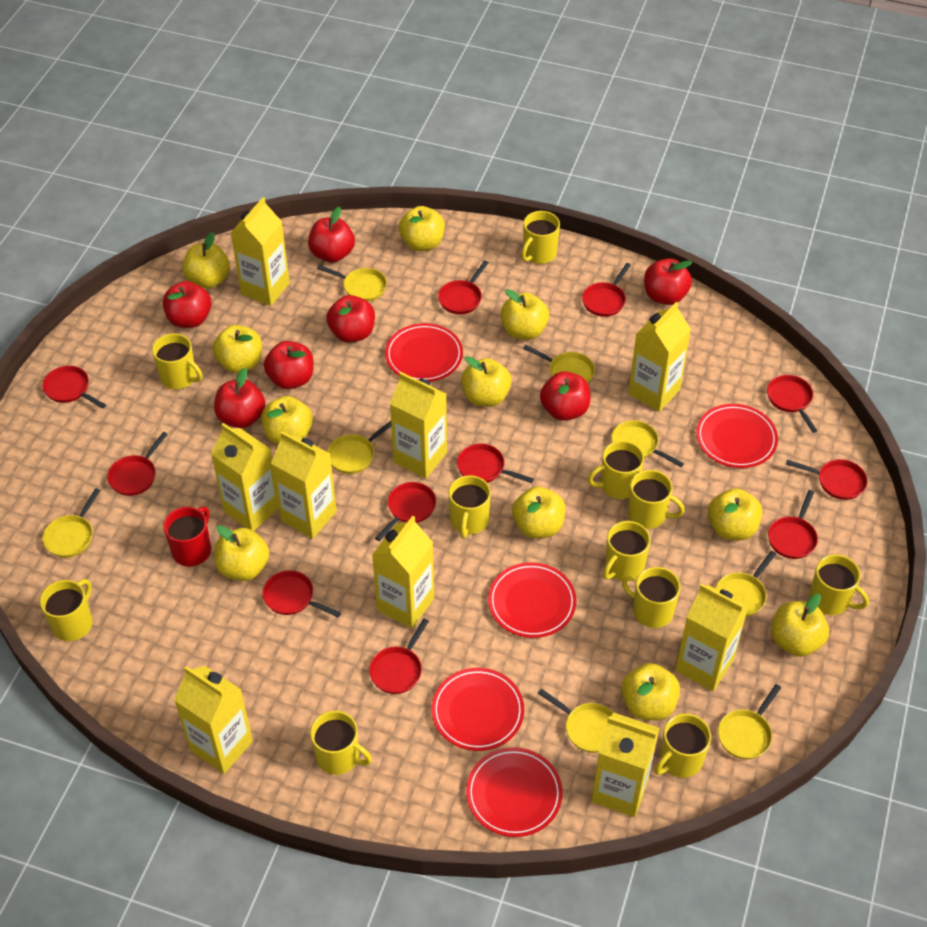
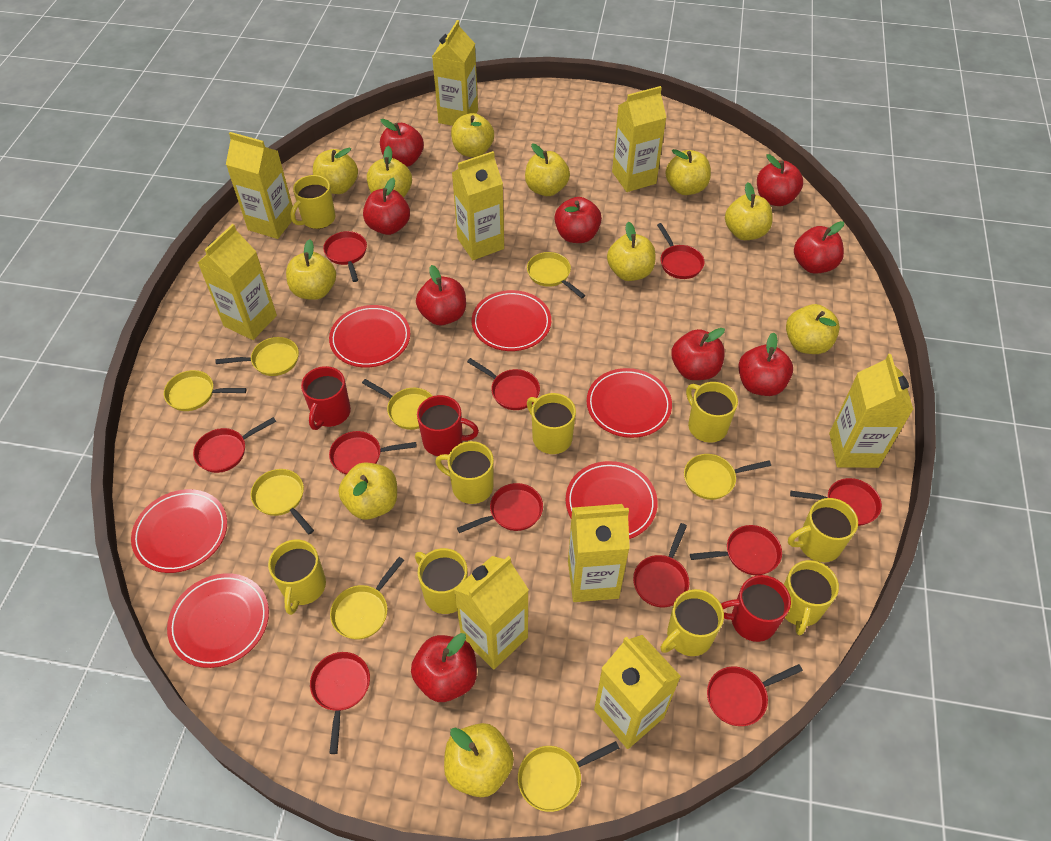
red apple: [163,281,212,328] [214,368,265,428] [264,341,314,389] [308,207,355,262] [326,295,375,343] [540,371,590,421] [644,258,692,305] = 7 -> [363,178,410,235] [380,119,424,167] [411,633,477,702] [416,265,466,325] [554,197,602,243] [671,328,725,380] [738,332,793,396] [757,154,803,206] [794,221,844,274] = 9
red mug: [163,506,211,567] = 1 -> [301,366,351,430] [417,395,479,456] [721,575,791,642] = 3
red plate: [385,323,463,382] [432,668,524,751] [466,747,563,837] [488,562,576,638] [696,404,778,468] = 5 -> [131,489,227,573] [167,573,269,668] [329,305,411,367] [472,290,551,351] [566,461,658,539] [587,368,672,438] = 6
yellow mug: [40,579,93,641] [152,333,202,389] [310,711,372,775] [449,475,491,538] [521,211,560,264] [588,441,644,499] [603,521,651,581] [622,567,680,628] [628,470,685,529] [655,713,711,778] [809,554,869,615] = 11 -> [268,539,326,615] [290,175,335,229] [415,548,468,614] [435,441,494,504] [527,393,576,454] [661,589,724,656] [686,382,738,443] [784,560,839,635] [788,498,858,562] = 9

